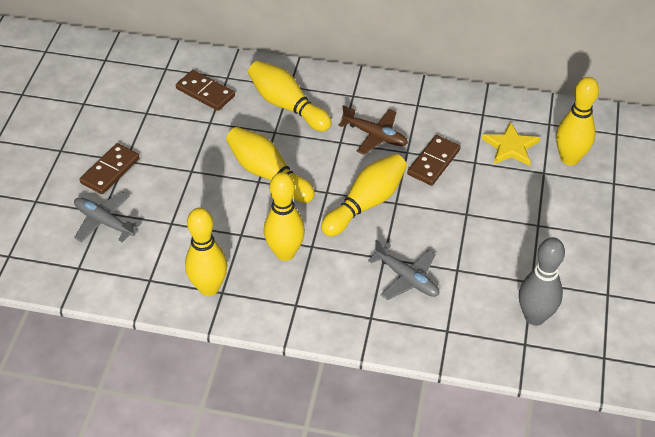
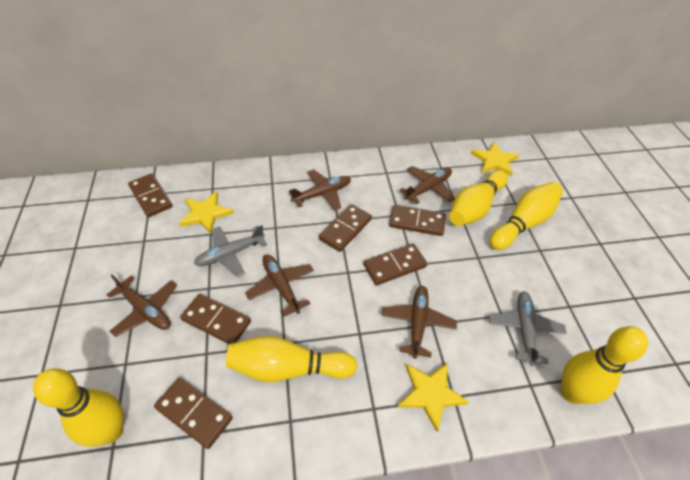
brown domino: [80,143,140,194] [176,70,235,111] [407,135,460,186] = 3 -> [128,173,172,217] [154,378,233,449] [180,294,251,344] [319,204,372,252] [364,243,427,285] [389,205,446,236] = 6
brown plane: [338,105,408,155] = 1 -> [106,275,177,337] [245,255,314,316] [289,169,351,211] [381,286,457,358] [399,166,455,204] = 5
grey bowling pin: [519,237,565,326] = 1 -> none = 0
yellow bowling pin: [185,208,227,296] [226,127,315,203] [248,61,332,132] [264,172,305,261] [321,154,407,237] [556,77,599,166] = 6 -> [33,368,124,447] [226,336,358,382] [449,170,508,226] [490,182,563,250] [561,326,648,404] = 5
yellow star: [482,121,540,166] = 1 -> [179,191,234,234] [398,363,469,432] [471,142,519,176] = 3

